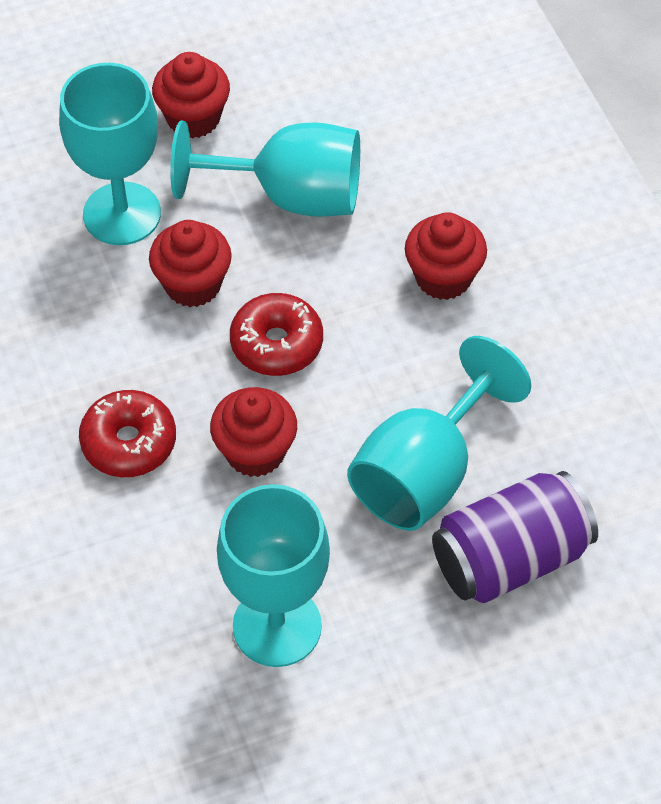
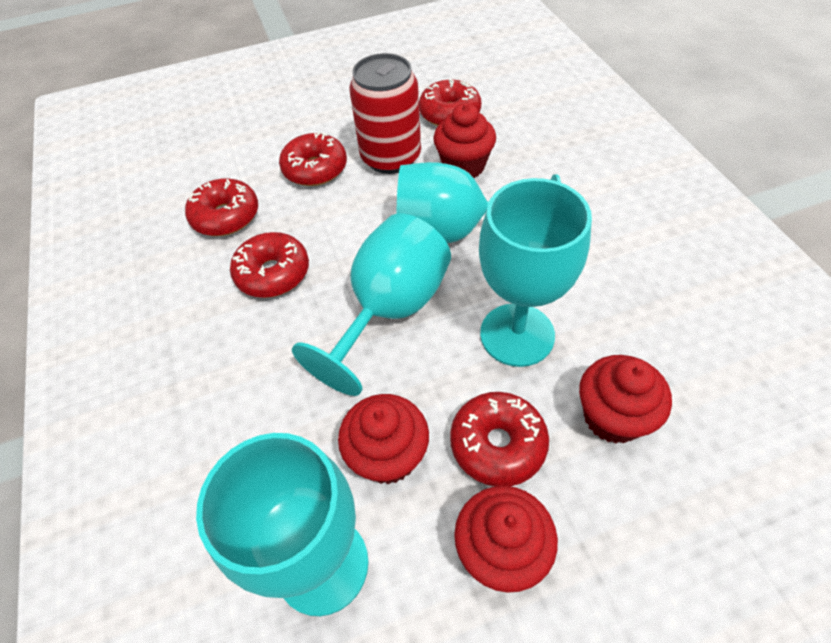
purple can: [432,471,598,603] = 1 -> none = 0
red can: none = 0 -> [349,53,421,174] = 1
red donut: [79,390,176,477] [230,293,323,376] = 2 -> [185,178,258,236] [230,232,309,298] [279,132,347,186] [419,79,481,126] [450,392,549,486] = 5

